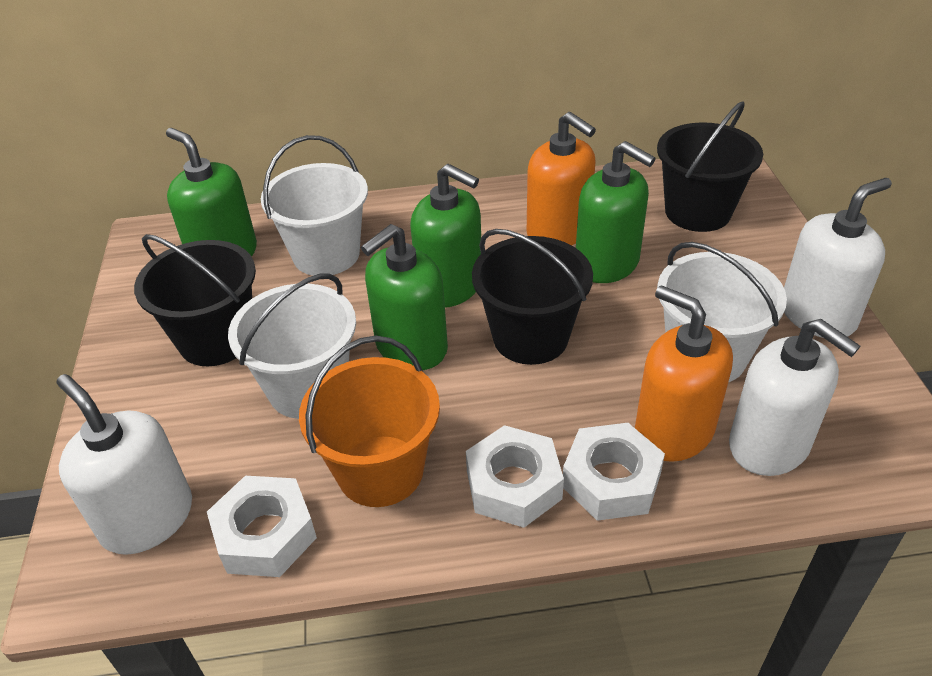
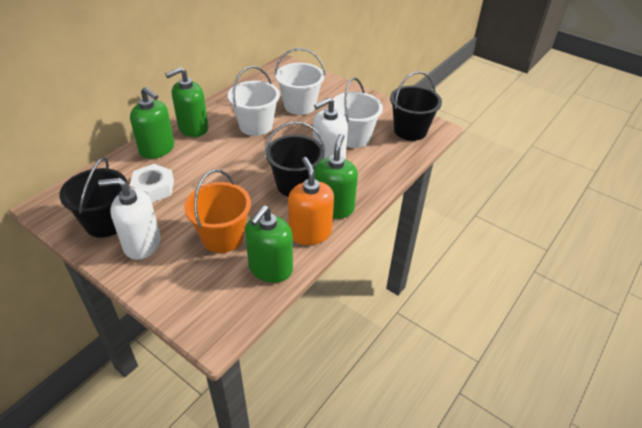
orange soap dispenser: [527,112,596,246] [635,285,733,462] = 2 -> [288,157,334,245] = 1
white nut: [207,476,317,577] [466,425,564,528] [563,423,665,521] = 3 -> [129,164,174,203] = 1
white soap dispenser: [56,374,192,555] [729,319,860,476] [784,178,892,338] = 3 -> [98,178,161,260] [313,97,348,159] = 2

